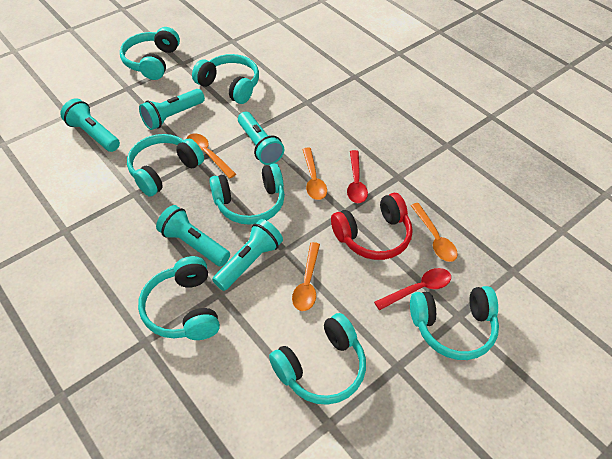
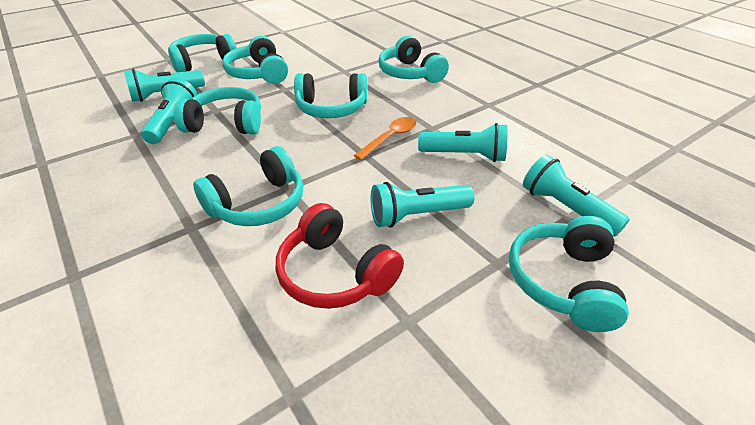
orange spoon: [186,133,236,179] [292,242,320,311] [302,148,327,200] [411,203,458,262] = 4 -> [353,117,416,160] = 1
red spoon: [347,150,368,203] [374,268,451,310] = 2 -> none = 0

